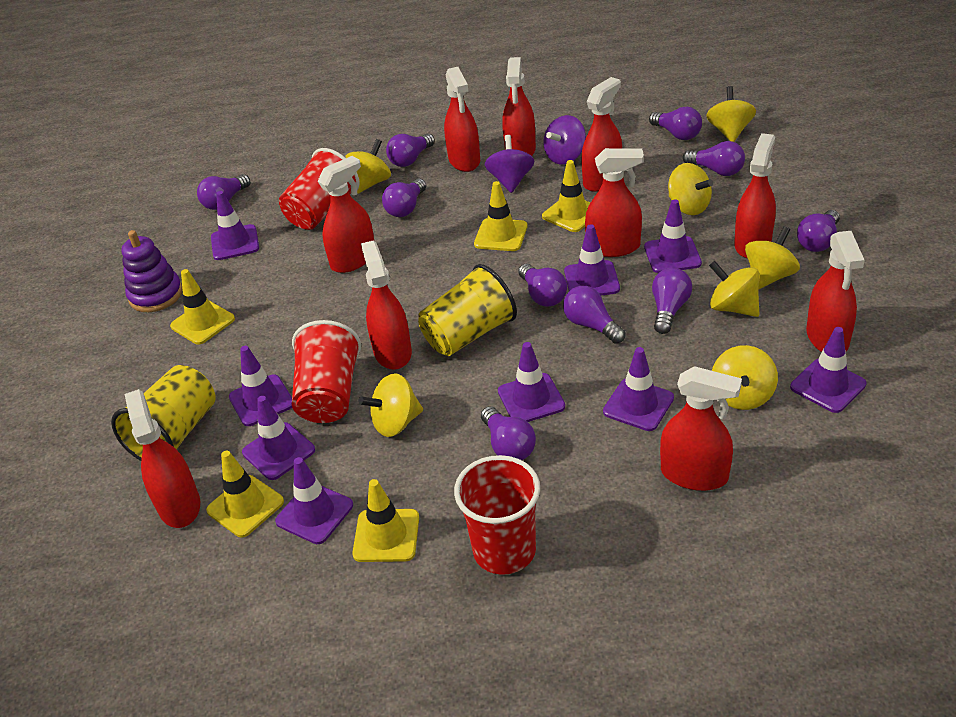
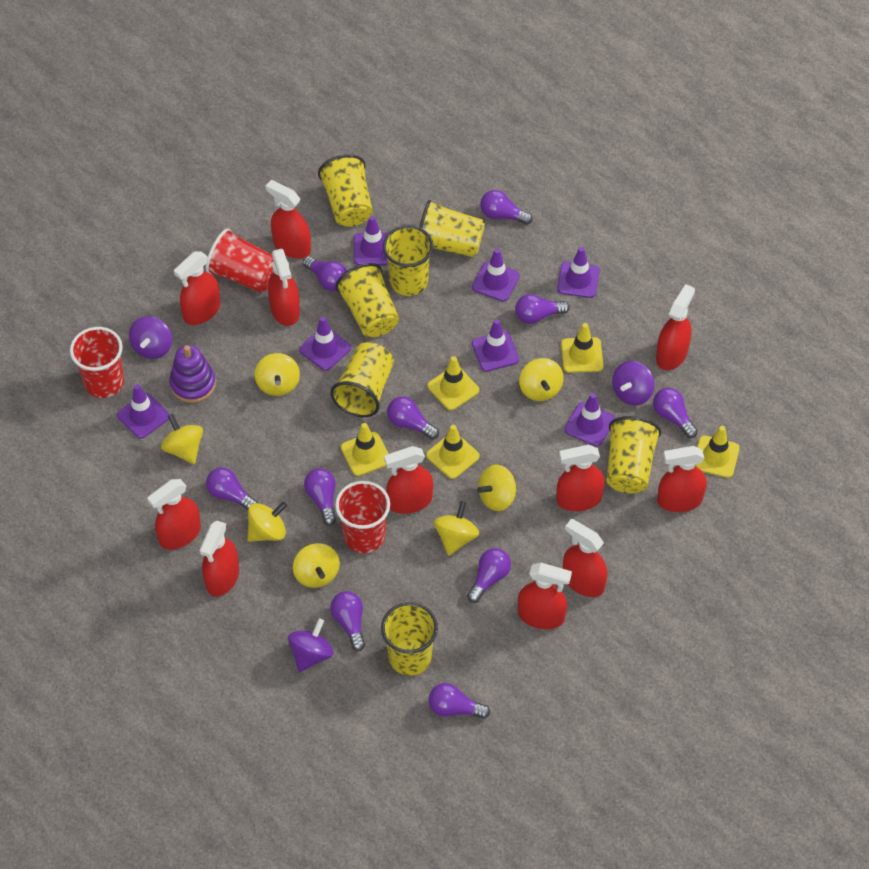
purple spinning top: [485,135,534,193] [543,115,586,164] = 2 -> [129,316,172,359] [288,618,334,672] [612,361,655,405] = 3
purple traffic cone: [211,191,259,260] [229,346,292,426] [242,396,315,480] [275,457,353,544] [498,342,565,422] [564,224,620,296] [603,347,674,431] [644,199,702,273] [790,327,867,413] = 9 -> [117,384,169,439] [299,317,351,371] [354,216,388,265] [472,248,520,301] [472,319,519,372] [557,247,600,298] [564,393,615,447] = 7
red spray bottle: [124,389,200,528] [318,156,374,273] [361,240,412,370] [444,67,480,172] [502,57,536,156] [581,77,622,192] [585,148,644,257] [660,366,742,491] [734,133,776,258] [806,231,865,352] = 10 -> [147,479,201,550] [174,251,220,325] [200,521,239,597] [266,180,311,259] [268,249,300,326] [384,446,433,514] [518,563,572,629] [556,445,605,511] [563,519,608,597] [656,284,695,370] [657,446,707,512] = 11
yellow cup: [111,365,216,461] [418,264,517,356] = 2 -> [318,154,373,227] [330,342,394,417] [335,263,399,337] [381,602,438,676] [383,225,434,296] [419,200,485,257] [606,416,661,493] = 7

